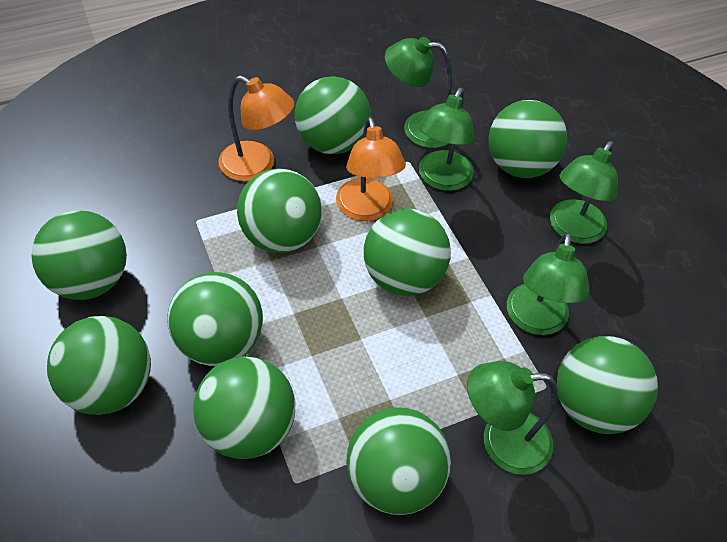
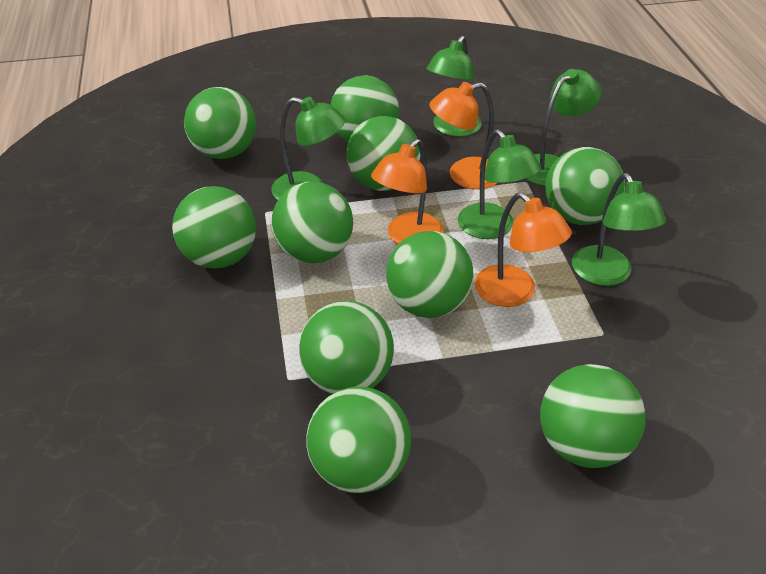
orange lamp: [219,75,294,181] [336,117,406,221] = 2 -> [371,139,444,245] [429,82,497,189] [475,192,572,307] = 3

